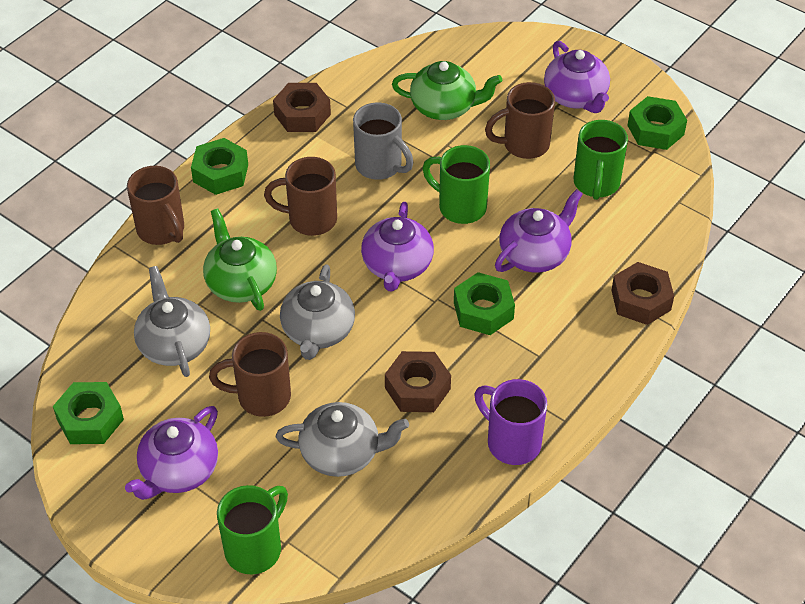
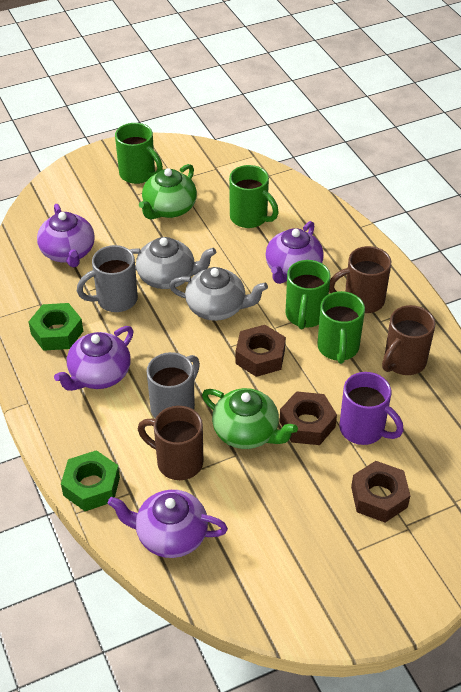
brown mug: [127,166,184,245] [209,332,291,417] [264,157,337,236] [485,82,555,159] = 4 -> [138,406,203,480] [329,246,391,313] [382,305,435,375] = 3
green mug: [217,485,288,574] [423,145,490,224] [574,120,628,200] = 3 -> [115,123,163,184] [229,165,279,228] [285,260,330,329] [317,291,365,364] = 4
green nut: [53,382,124,444] [191,138,248,195] [454,272,515,335] [627,96,687,150] = 4 -> [29,303,83,351] [61,450,120,511] = 2
grey mug: [353,102,413,180] = 1 -> [77,245,138,312] [147,352,200,419] = 2
grey teapot: [134,266,210,377] [276,402,409,477] [280,264,355,360] = 3 -> [130,237,216,289] [169,267,268,321] = 2

